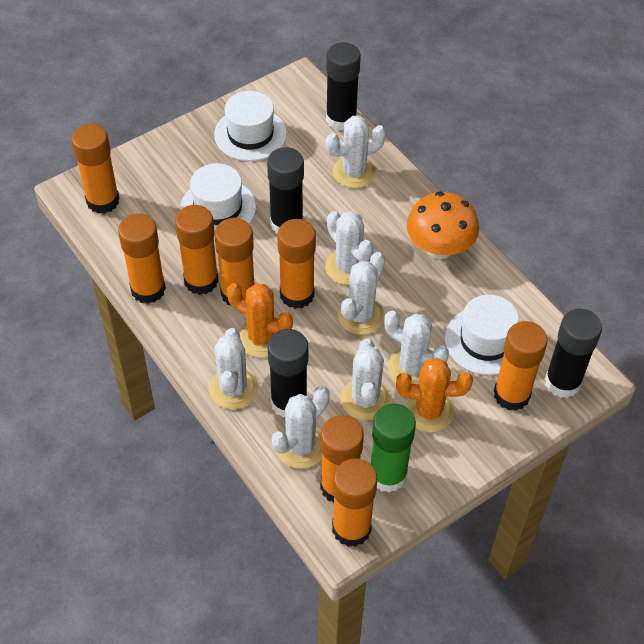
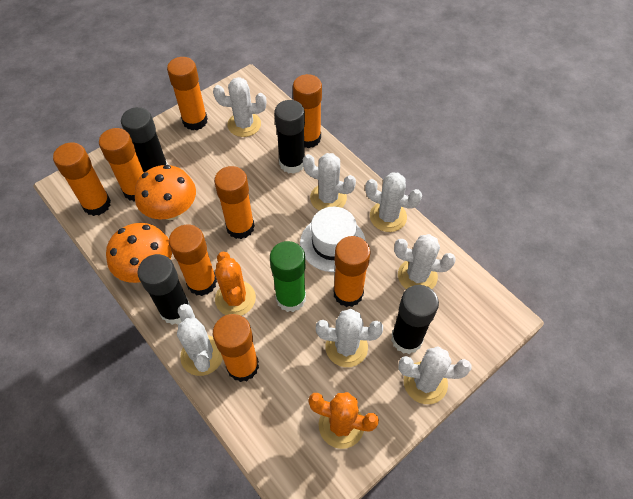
orange mushroom: [407,192,479,259] = 1 -> [106,223,172,283] [135,165,196,220] = 2
white hat: [180,163,256,237] [214,91,287,161] [445,294,519,375] = 3 -> [300,207,366,272] = 1

